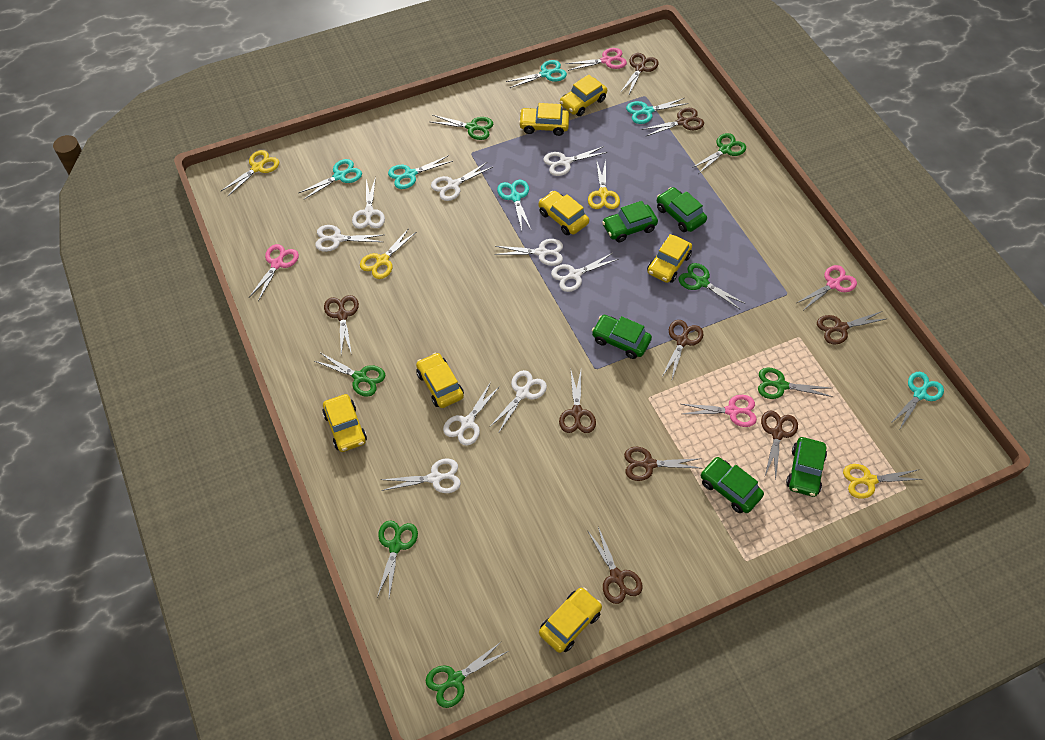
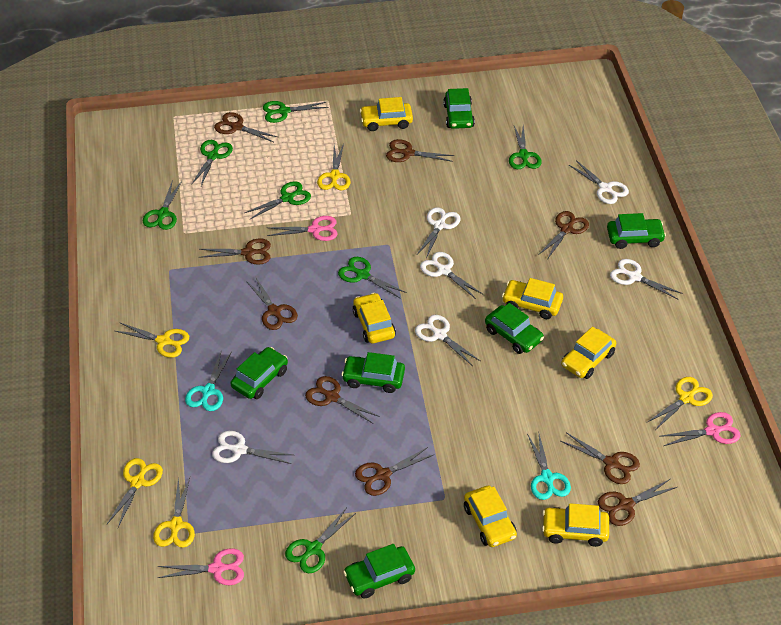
green car: [592,315,652,359] [602,201,658,242] [657,187,707,232] [701,457,764,513] [786,437,827,497] = 5 -> [230,347,288,399] [341,352,405,393] [343,544,415,598] [443,88,475,129] [485,303,544,354] [607,213,666,249] = 6
pink scissors: [249,244,299,301] [566,48,627,71] [681,395,757,427] [797,265,857,310] = 4 -> [158,548,244,585] [267,216,338,241] [662,412,740,446] = 3
turquoise scissors: [299,159,362,199] [388,155,453,189] [497,180,531,230] [506,60,567,88] [626,98,688,124] [890,372,944,429] = 6 -> [185,350,232,411] [527,434,571,500] = 2
white scissors: [315,225,383,252] [352,177,385,229] [381,458,461,493] [431,162,493,201] [443,382,500,446] [490,370,547,432] [494,239,563,266] [543,146,608,176] [551,253,618,292] = 9 -> [212,431,293,464] [415,315,480,366] [417,207,460,259] [420,252,484,299] [569,160,629,204] [610,259,683,299] = 6
yellow car: [322,394,367,452] [416,353,464,408] [519,103,569,136] [539,191,589,235] [539,587,602,653] [560,74,607,116] [647,234,692,283] = 7 -> [353,293,396,344] [360,97,413,131] [464,486,517,547] [502,278,563,319] [542,503,609,547] [561,327,616,379] = 6
yellow scissors: [221,150,279,196] [360,228,416,279] [588,160,620,209] [843,464,923,499] = 4 -> [107,458,163,528] [115,322,189,358] [153,477,195,548] [317,144,351,190] [648,377,713,429] = 5

